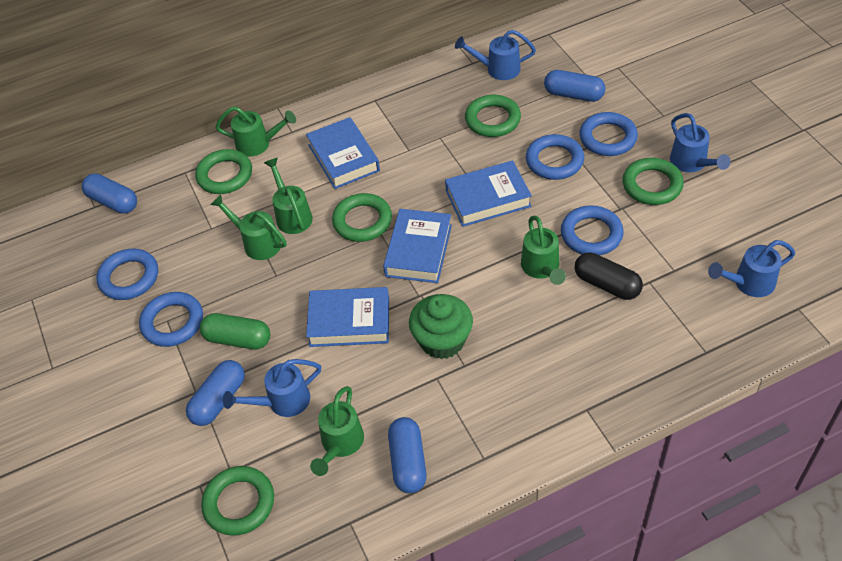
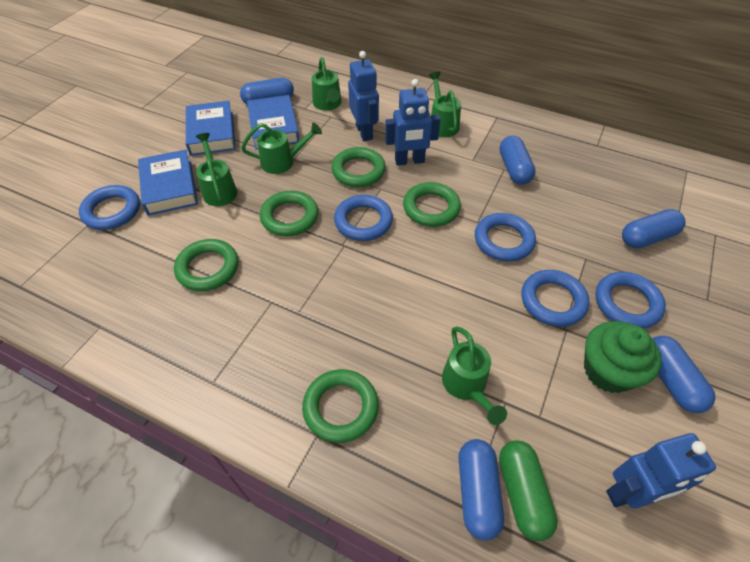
black capsule: [575,252,643,300] = 1 -> none = 0
blue book: [306,117,380,189] [306,287,389,347] [383,209,452,283] [445,160,532,227] = 4 -> [138,150,198,216] [186,101,236,156] [247,95,300,150] = 3
blue capsule: [82,173,137,214] [186,360,245,426] [388,417,427,493] [544,70,605,102] = 4 -> [240,78,294,104] [459,439,504,540] [499,136,536,185] [622,209,686,248] [652,336,715,413] = 5
blue robot: none = 0 -> [348,51,379,141] [385,79,441,166] [606,433,716,509] = 3
blue watering can: [223,359,321,417] [455,30,536,80] [670,113,730,172] [708,240,795,297] = 4 -> none = 0

